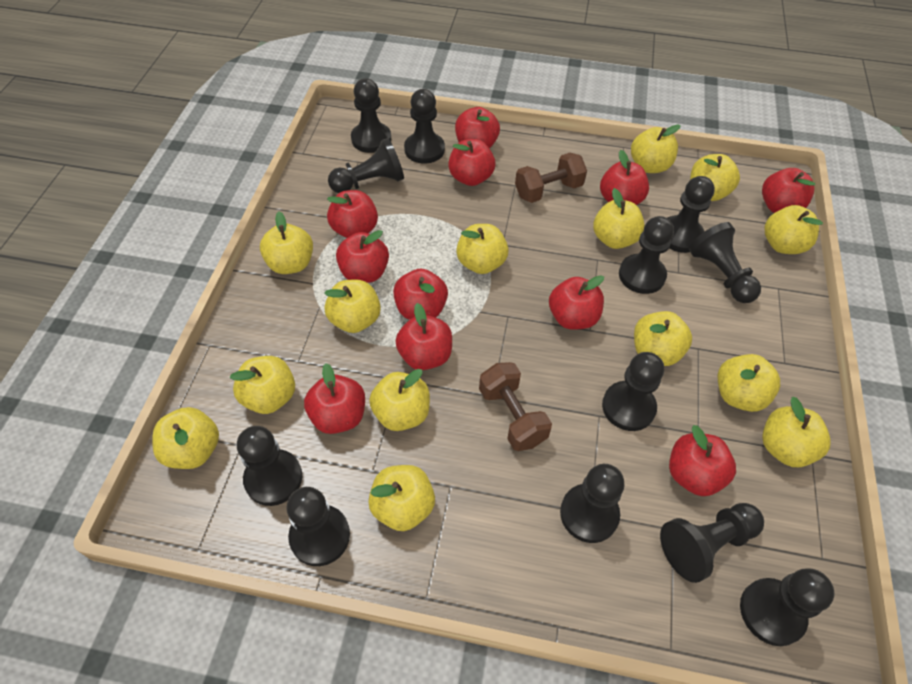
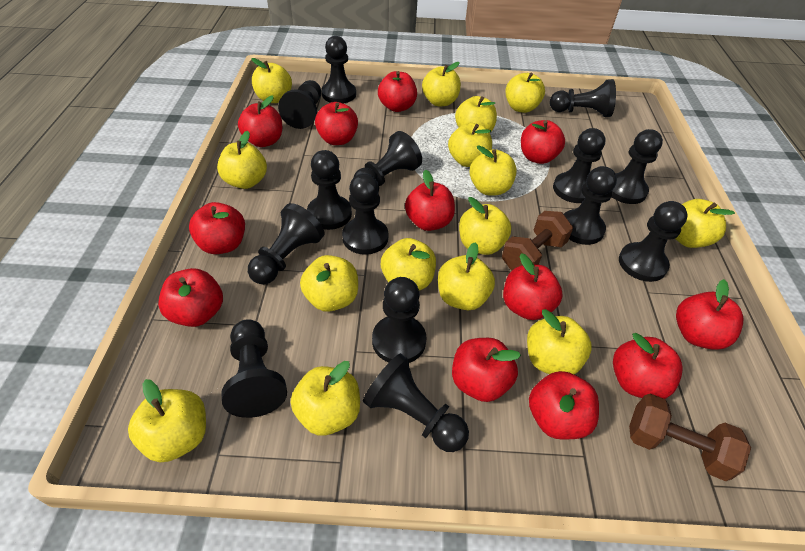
black pawn: [237,426,302,506] [286,487,350,566] [328,138,404,193] [351,78,391,153] [404,89,445,164] [560,464,625,543] [602,352,664,431] [619,216,674,294] [660,503,764,583] [668,176,715,253] [689,222,761,303] [740,568,834,646] = 12 -> [222,319,287,418] [248,203,324,284] [278,80,321,129] [307,150,352,230] [321,36,356,103] [342,173,388,255] [354,131,422,186] [363,353,469,452] [372,277,426,363] [550,79,616,117] [553,128,606,203] [564,166,617,245] [612,129,663,204] [619,201,688,282] = 14
red apple: [304,363,365,434] [327,190,378,238] [336,230,389,283] [393,269,448,320] [396,303,452,370] [448,139,495,186] [455,107,500,148] [549,275,604,330] [600,150,649,205] [669,425,736,496] [762,168,815,213] = 11 -> [158,268,223,327] [189,202,245,254] [238,95,282,147] [315,102,358,145] [378,71,417,112] [405,170,455,231] [452,338,521,402] [503,253,563,320] [521,120,565,164] [529,371,599,439] [613,333,683,399] [676,279,743,350] = 12
yellow apple: [152,407,219,469] [230,356,295,414] [260,211,313,274] [324,279,381,333] [368,465,435,531] [369,369,430,431] [456,224,509,274] [593,188,645,249] [631,124,681,173] [634,311,692,366] [690,154,740,201] [718,354,780,412] [762,397,831,467] [764,205,823,254] = 14 -> [128,379,206,462] [217,131,267,189] [251,58,292,103] [291,361,360,436] [300,255,358,312] [381,238,436,290] [422,62,461,106] [438,242,495,310] [448,123,492,167] [455,96,497,133] [459,197,511,255] [469,146,517,196] [505,73,545,113] [527,309,592,374] [675,199,735,248] = 15

